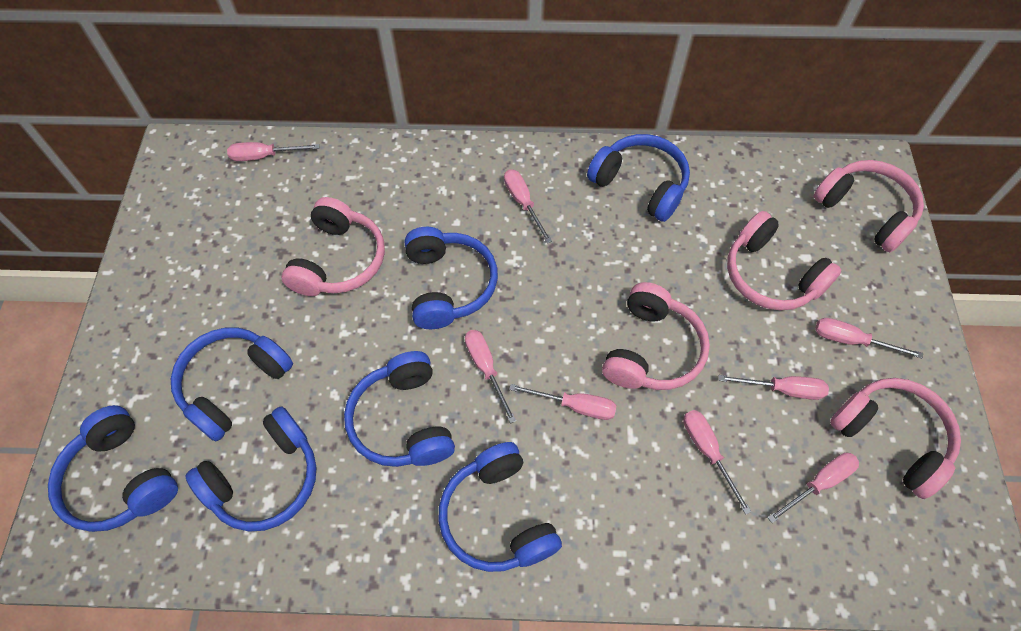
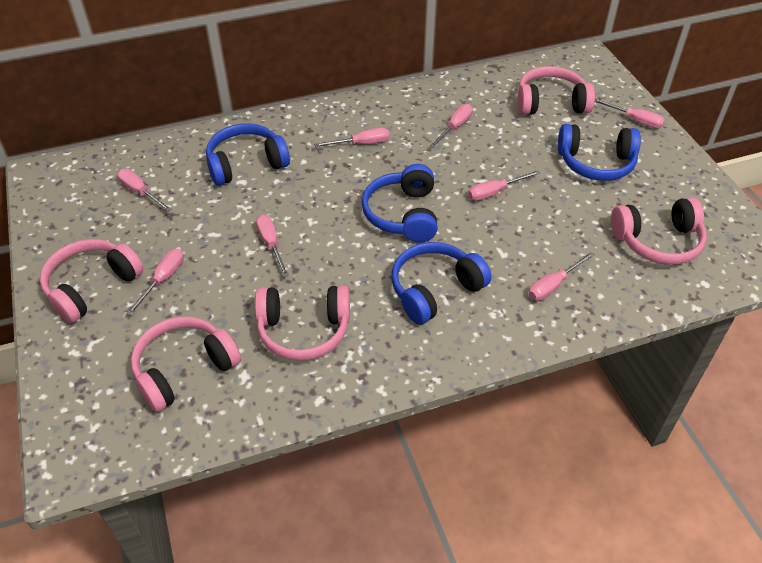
blue headphones: [48,405,178,532] [171,328,293,441] [185,406,317,532] [344,351,455,467] [405,227,498,329] [439,442,562,572] [587,134,690,222] = 7 -> [206,124,290,186] [361,164,438,243] [391,242,491,325] [558,124,641,181] = 4

